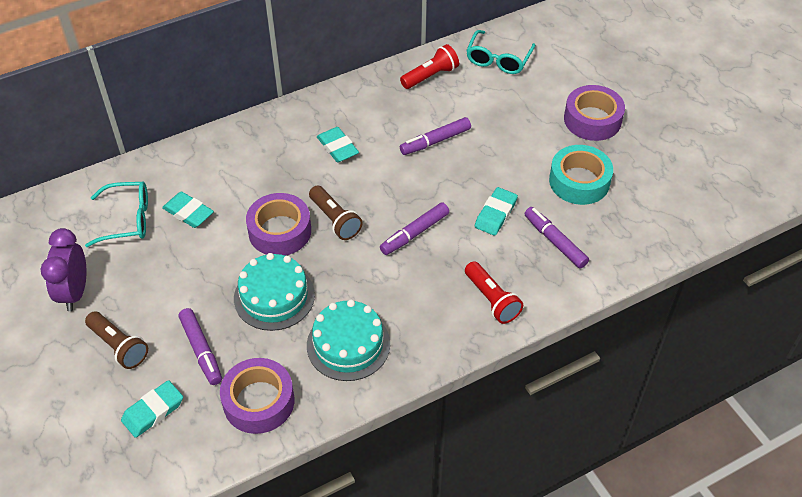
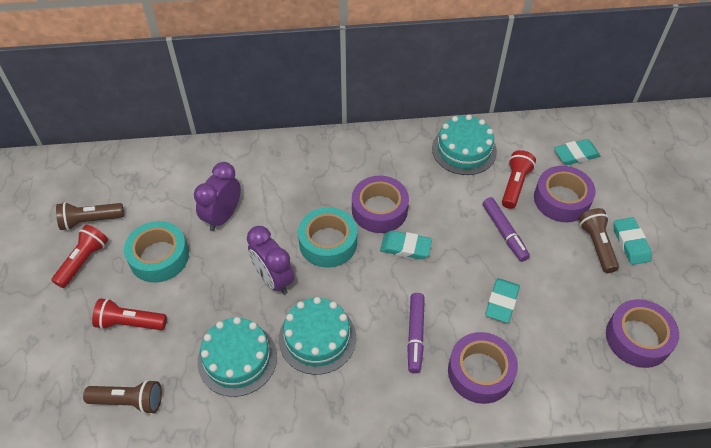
brown flashlight: [85,311,148,369] [309,186,362,240] = 2 -> [56,202,124,230] [83,380,162,414] [579,208,619,273] = 3
purple clock: [40,228,87,311] = 1 -> [194,162,241,231] [247,226,294,295] = 2
purple marker: [178,308,222,385] [380,202,449,255] [400,117,471,155] [524,207,589,269] = 4 -> [407,293,425,373] [483,197,530,262] = 2
purple tape: [220,358,294,434] [246,193,311,256] [564,85,625,141] = 3 -> [352,176,409,233] [448,332,518,404] [534,166,596,222] [606,299,679,368] = 4
red flashlight: [400,44,459,89] [465,261,523,324] = 2 -> [51,225,108,288] [92,298,167,330] [502,150,536,209] = 3
turquoise cake: [234,253,315,331] [307,299,390,381] = 2 -> [198,317,277,397] [279,297,356,375] [432,115,497,175] = 3
turquoise glasses: [85,181,148,247] [466,30,536,74] = 2 -> none = 0
turquoise tape: [549,145,613,205] = 1 -> [124,221,189,283] [298,207,357,267] = 2

